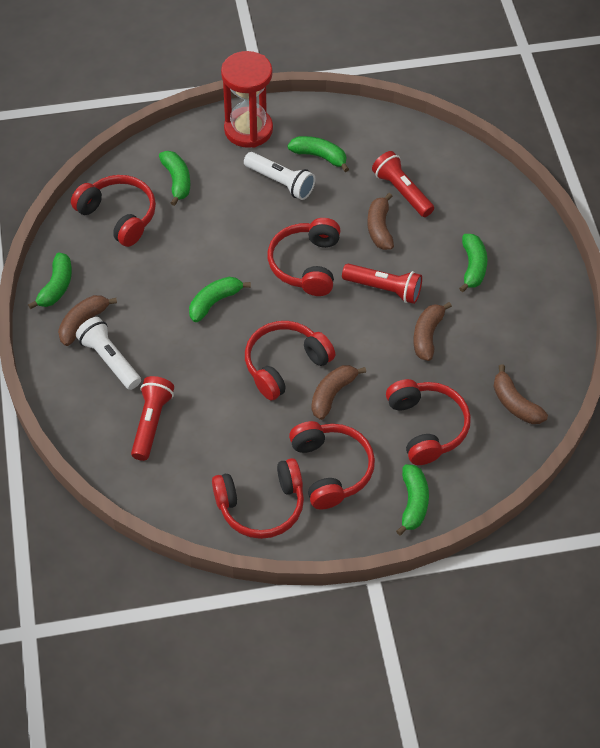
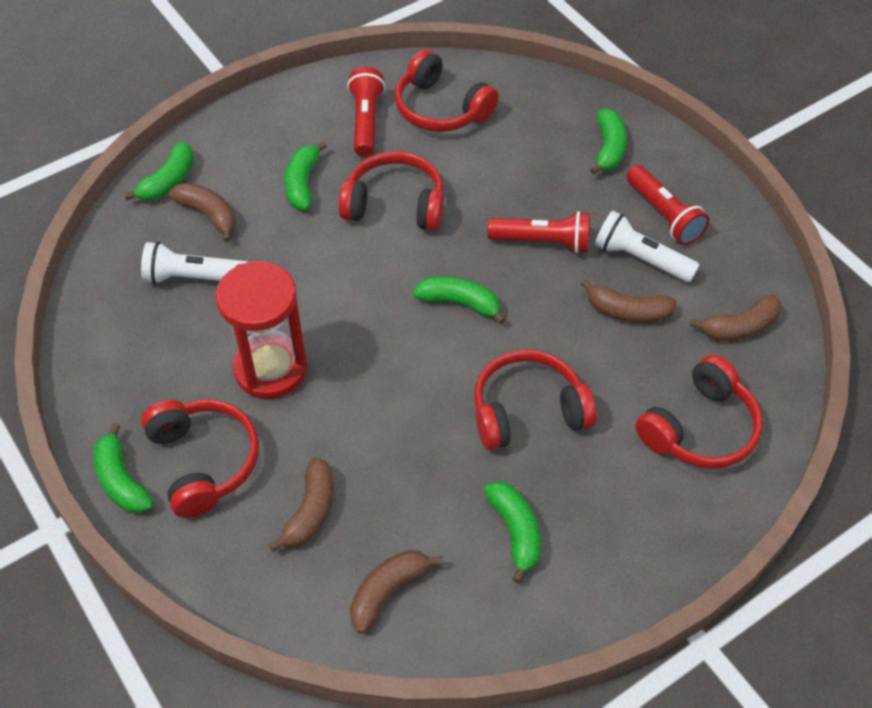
red headphones: [71,175,156,247] [212,458,304,539] [245,321,335,401] [268,218,341,296] [289,421,375,510] [386,379,471,465] = 6 -> [141,400,259,518] [339,151,444,231] [395,49,499,132] [474,349,596,450] [635,355,763,469] = 5

